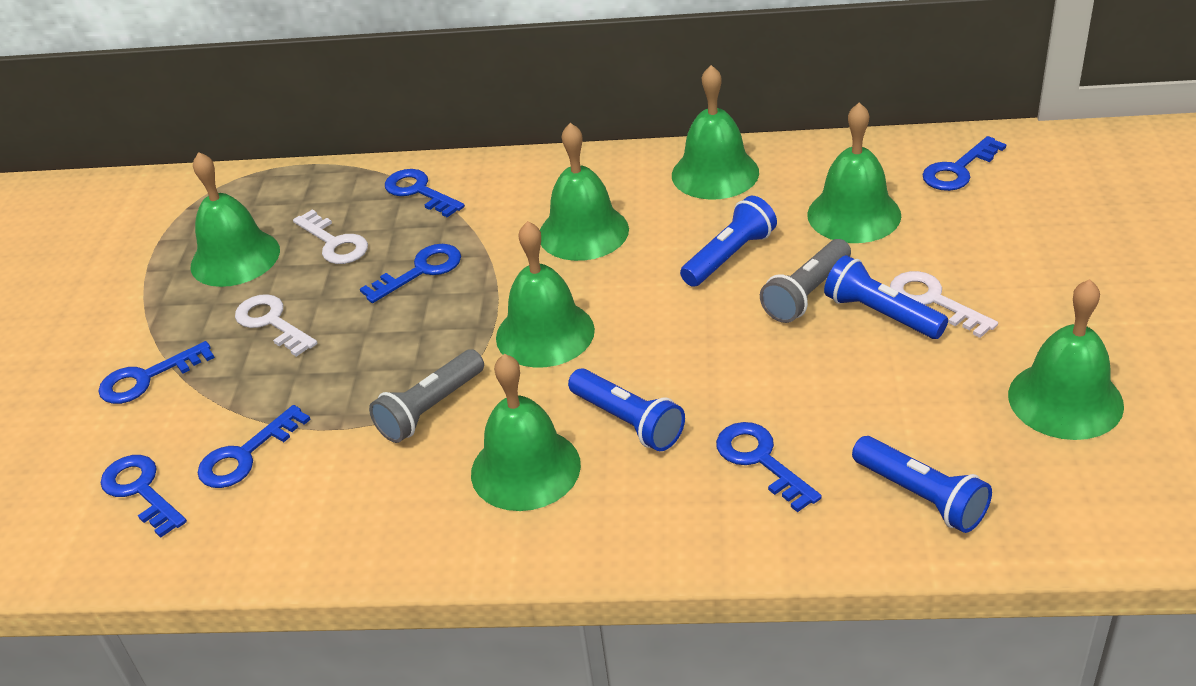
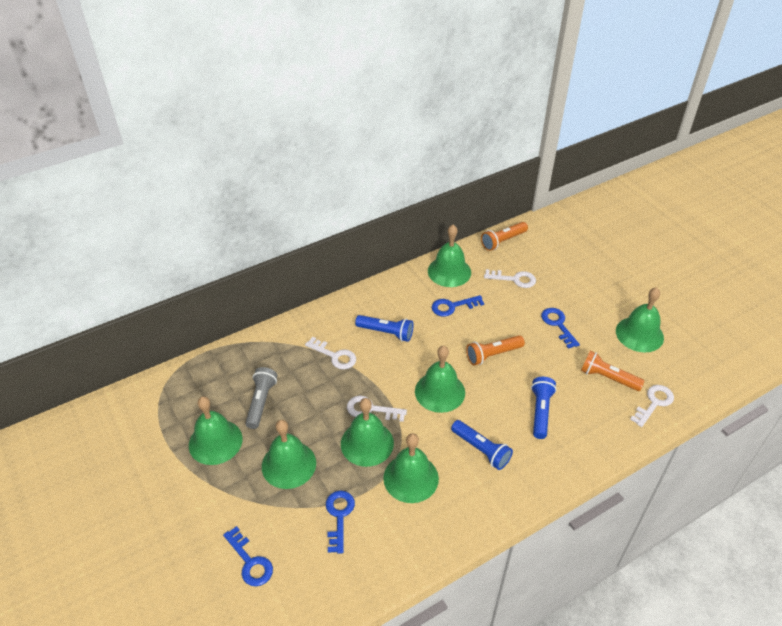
blue flashlight: [568,368,685,451] [680,196,777,287] [824,255,948,339] [852,436,992,533] = 4 -> [355,315,414,342] [451,420,513,470] [531,377,557,439] = 3
blue key: [98,341,215,404] [101,455,187,538] [198,405,311,488] [360,244,461,303] [385,169,465,217] [716,422,822,512] [922,136,1007,191] = 7 -> [223,526,273,586] [326,491,355,554] [432,295,484,317] [541,308,580,349] = 4
grey flashlight: [369,349,484,443] [760,239,851,323] = 2 -> [245,367,277,429] = 1
orange flashlight: none = 0 -> [466,335,525,366] [481,222,528,251] [581,351,645,391] = 3
white key: [235,294,317,357] [293,210,368,264] [890,271,998,338] = 3 -> [305,337,356,369] [347,396,407,422] [484,269,536,288] [630,385,674,427] = 4

